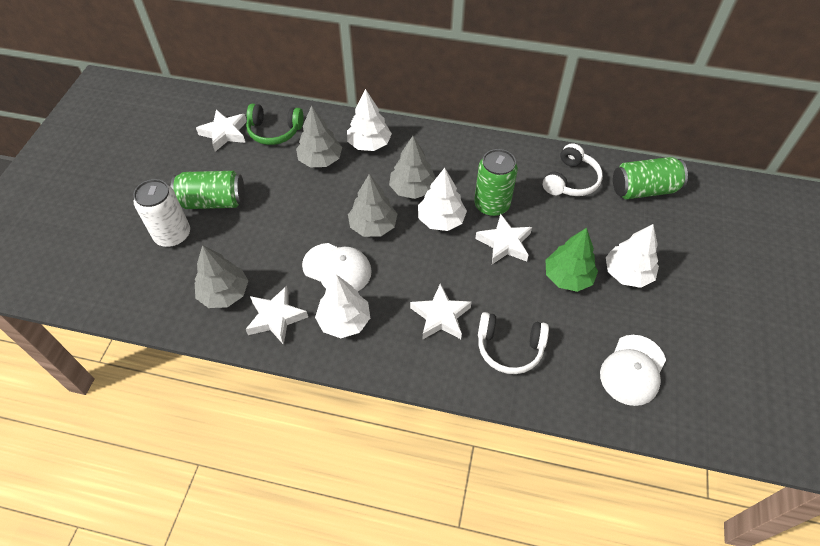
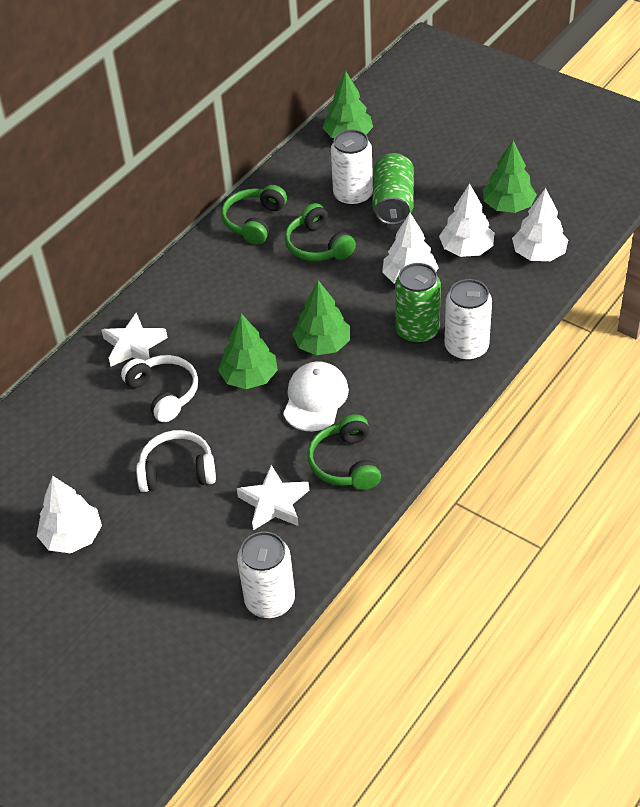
green can: [171,171,245,209] [474,149,518,216] [613,157,688,199] = 3 -> [372,153,414,225] [395,263,441,344] = 2
green headphones: [246,104,304,145] = 1 -> [221,185,287,245] [285,203,356,261] [307,414,381,490] = 3
green tree: [545,228,598,292] = 1 -> [218,314,278,389] [292,280,350,355] [323,71,373,138] [483,141,537,213] = 4
grey tree: [195,245,248,308] [296,105,342,167] [348,174,397,237] [389,136,436,199] = 4 -> none = 0
white can: [133,179,190,247] = 1 -> [237,532,295,618] [331,129,373,206] [445,279,492,361] = 3
white cap: [302,243,372,291] [600,335,666,406] = 2 -> [283,361,349,431] = 1
white star: [196,110,247,152] [245,286,308,345] [410,284,472,339] [475,214,532,264] = 4 -> [101,313,168,366] [237,465,309,530] = 2

